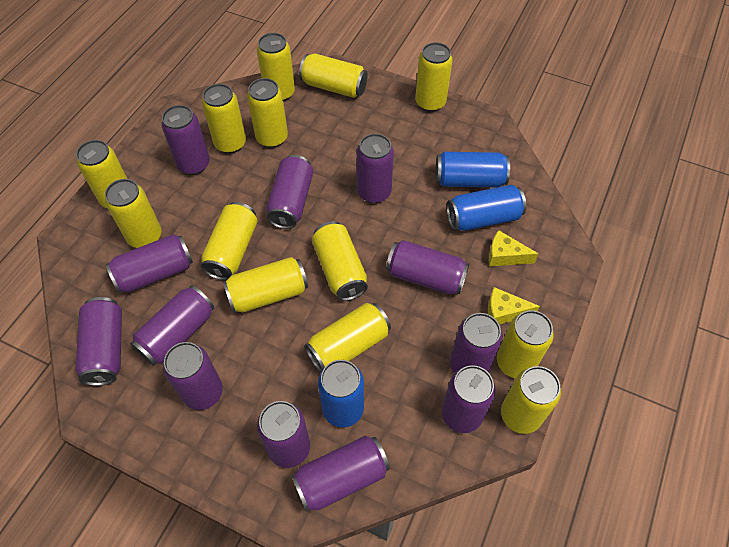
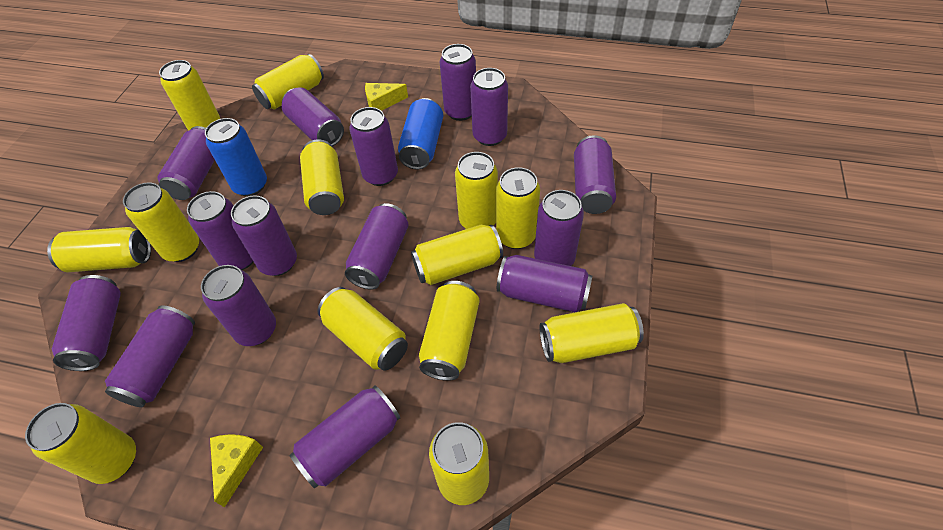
blue can: [318,360,364,428] [435,152,510,187] [447,185,526,231] = 3 -> [205,118,267,196] [398,98,443,170] = 2
purple can: [75,297,122,386] [106,234,193,293] [130,285,215,366] [161,105,210,175] [163,342,223,410] [257,401,310,468] [266,155,313,229] [291,435,390,512] [357,134,394,203] [386,240,469,294] [442,365,496,433] [450,313,502,373] = 12 -> [52,275,121,371] [105,305,195,407] [158,126,215,200] [187,191,253,270] [201,265,276,346] [231,195,297,276] [282,87,344,146] [289,385,400,488] [345,203,409,290] [349,107,398,186] [440,44,476,121] [470,68,508,146] [497,255,592,312] [534,190,584,266] [574,135,616,214] = 15

